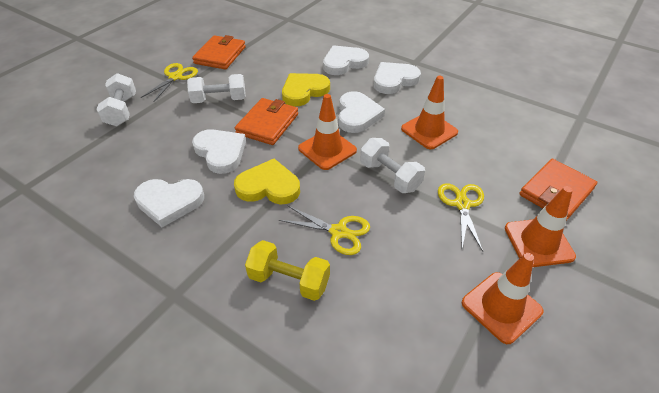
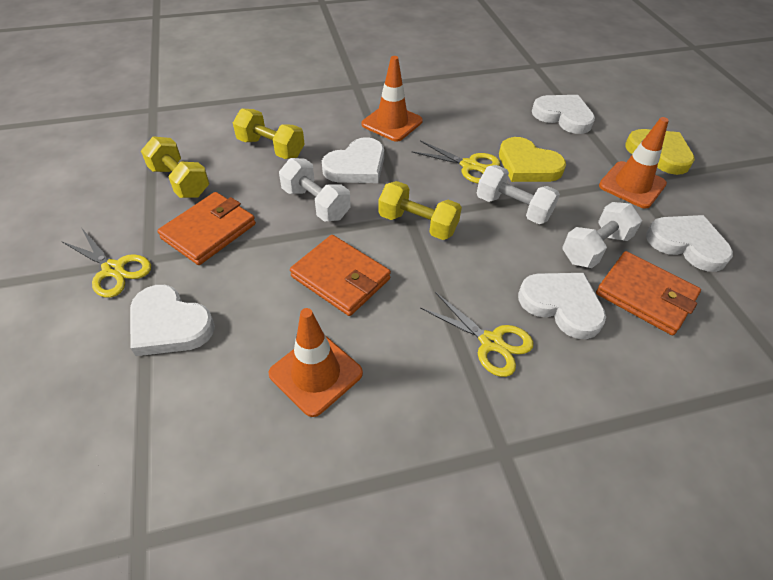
orange traffic cone: [298,94,357,170] [401,76,458,149] [462,253,543,344] [505,186,576,267] = 4 -> [269,308,363,417] [362,56,423,142] [599,117,669,209] = 3
yellow dumbbell: [245,240,330,301] = 1 -> [141,136,209,198] [233,109,304,159] [378,181,462,240] = 3

